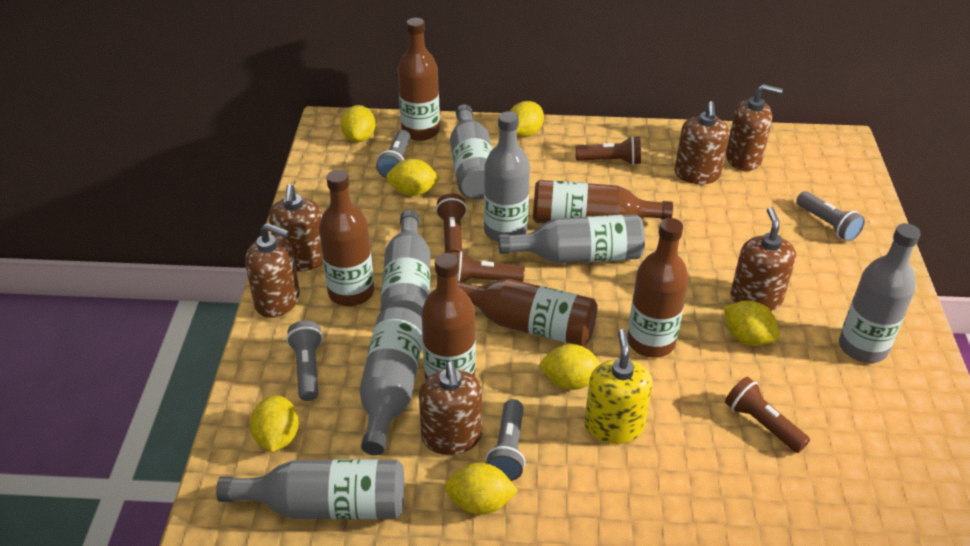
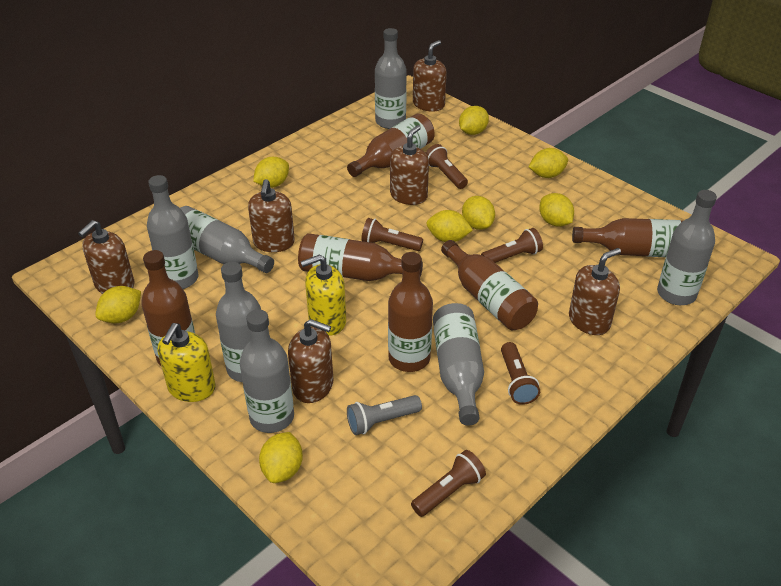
brown flashlight: [436,193,467,253] [452,251,525,283] [576,136,641,165] [725,377,810,453] = 4 -> [361,218,423,251] [411,450,486,517] [426,144,468,189] [481,228,543,263] [501,342,540,405] = 5
grey flashlight: [286,321,323,401] [376,130,411,178] [485,399,526,481] [796,191,865,242] = 4 -> [347,395,422,435] = 1
yellow lemon: [250,395,299,452] [340,105,376,142] [387,159,440,196] [445,463,519,515] [510,101,544,137] [540,344,601,390] [724,301,779,346] = 7 -> [95,286,141,324] [253,157,289,188] [259,432,303,483] [426,210,473,242] [459,106,489,135] [462,196,495,230] [529,148,568,178] [539,193,574,227] = 8
yellow soap dispenser: [585,329,652,444] = 1 -> [158,323,216,402] [301,255,346,336] = 2

